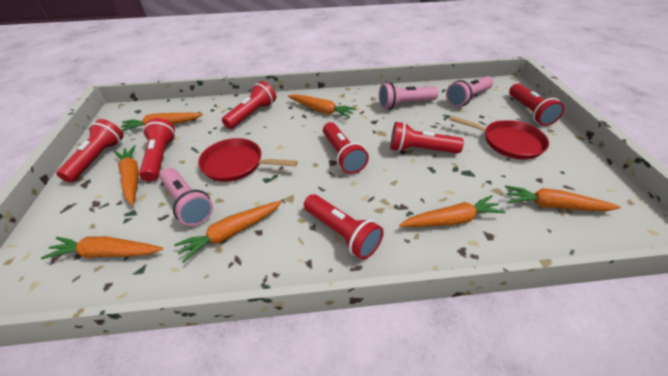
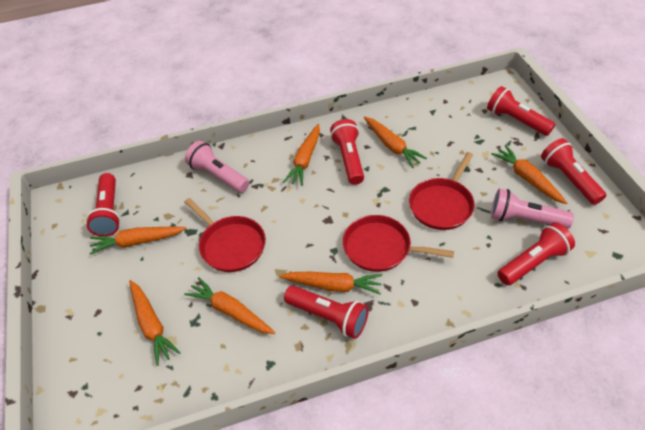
pink flashlight: [160,168,213,226] [379,83,439,109] [446,76,493,107] = 3 -> [185,141,249,193] [491,189,574,229] = 2
red flashlight: [56,119,123,183] [139,118,175,182] [222,81,276,129] [304,194,384,260] [323,122,369,174] [390,122,464,153] [509,84,564,126] = 7 -> [86,173,121,236] [284,286,369,339] [330,119,364,185] [487,86,555,136] [498,222,575,285] [541,138,606,205] = 6
red pan: [198,138,297,182] [449,116,549,159] = 2 -> [185,198,266,272] [343,215,454,272] [409,152,475,230] = 3

